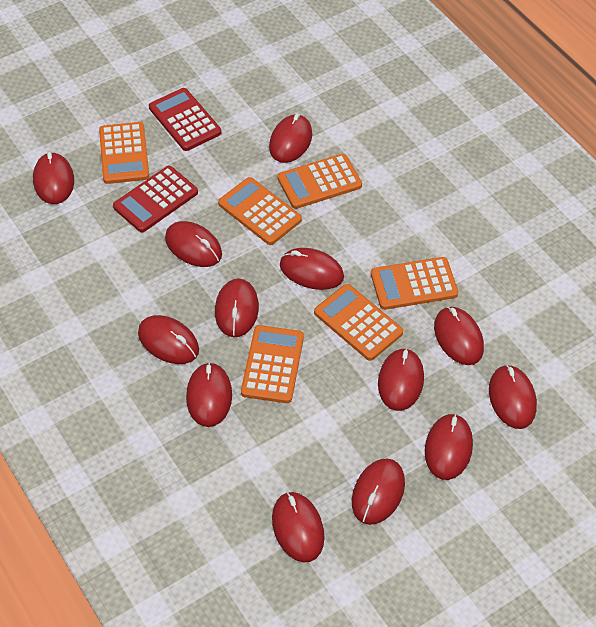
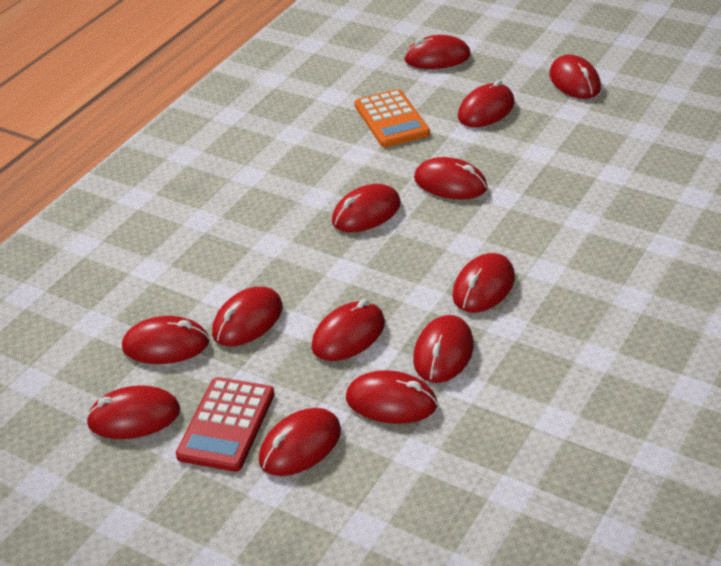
orange calculator: [99,122,149,184] [218,177,302,245] [241,325,304,403] [278,154,362,209] [314,284,403,361] [371,257,458,310] = 6 -> [355,89,430,147] = 1
red calculator: [113,166,198,232] [149,88,221,151] = 2 -> [176,377,275,472] = 1

